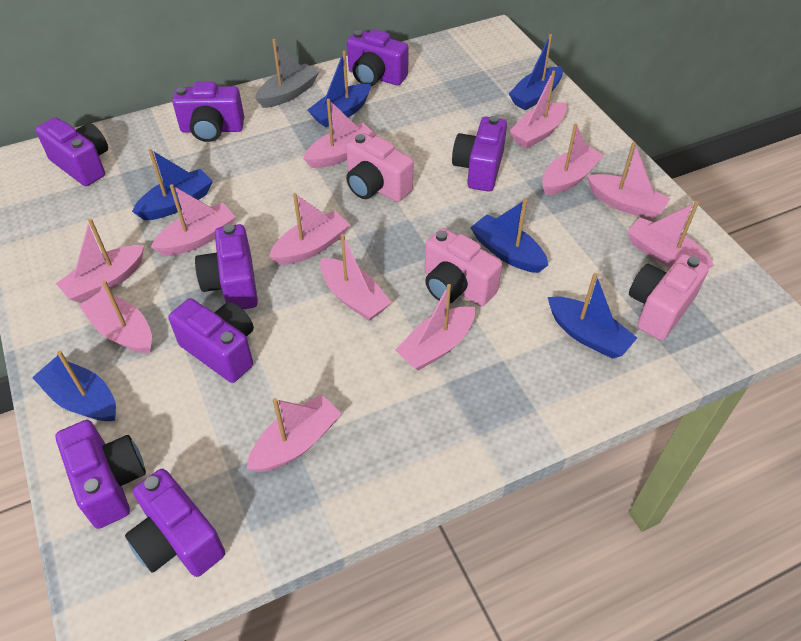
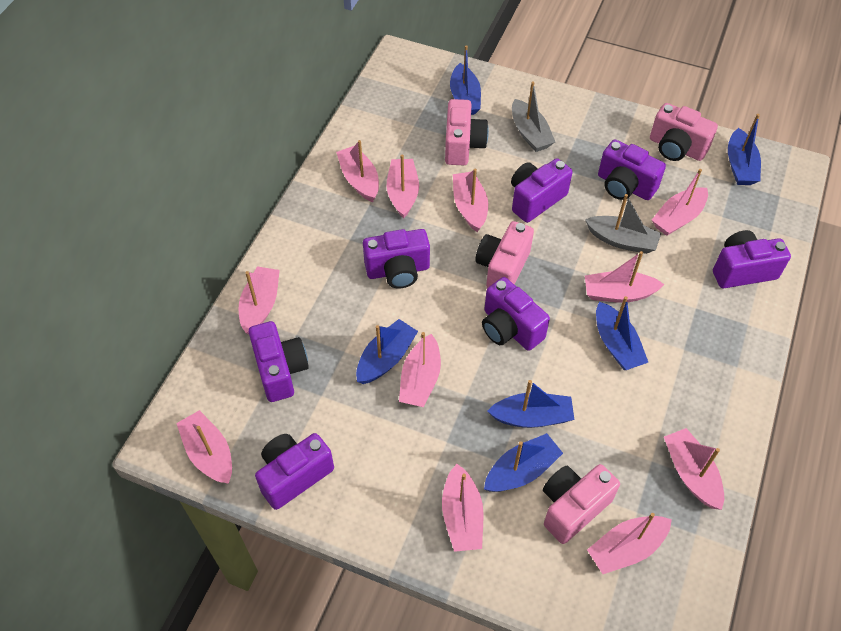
grey boat: [255,39,319,108] = 1 -> [512,81,555,152] [585,194,661,254] = 2
pink boat: [56,219,144,303] [79,280,152,353] [151,184,236,256] [247,394,342,472] [269,193,350,265] [303,99,376,168] [320,234,392,321] [395,284,475,371] [509,70,567,149] [542,124,604,195] [587,142,670,220] [627,201,714,268] = 12 -> [176,410,232,484] [239,266,280,334] [336,140,379,202] [386,154,419,218] [399,332,441,407] [442,464,484,552] [453,168,488,232] [585,251,664,303] [587,513,672,574] [652,169,708,236] [664,428,724,510] = 11
pink camera: [346,133,413,202] [425,228,502,306] [629,254,709,340] = 3 -> [445,99,489,165] [475,221,534,288] [543,464,620,544] [650,103,718,161] = 4
purple camera: [36,117,108,186] [56,420,146,529] [125,469,225,577] [169,298,254,383] [172,82,244,142] [195,224,258,309] [347,29,409,86] [452,116,507,192] = 8 -> [249,321,309,402] [255,433,334,510] [363,229,430,289] [482,277,550,351] [511,158,573,223] [598,140,666,200] [713,230,791,288] = 7

